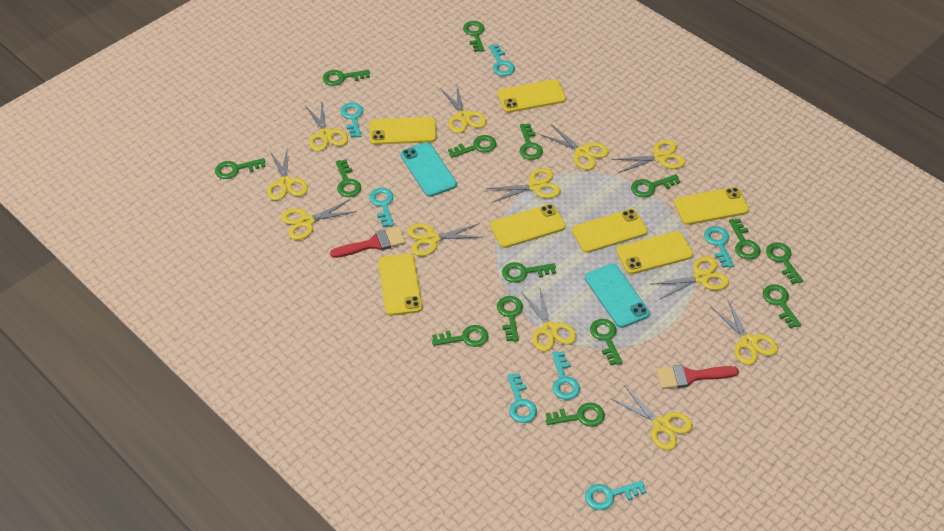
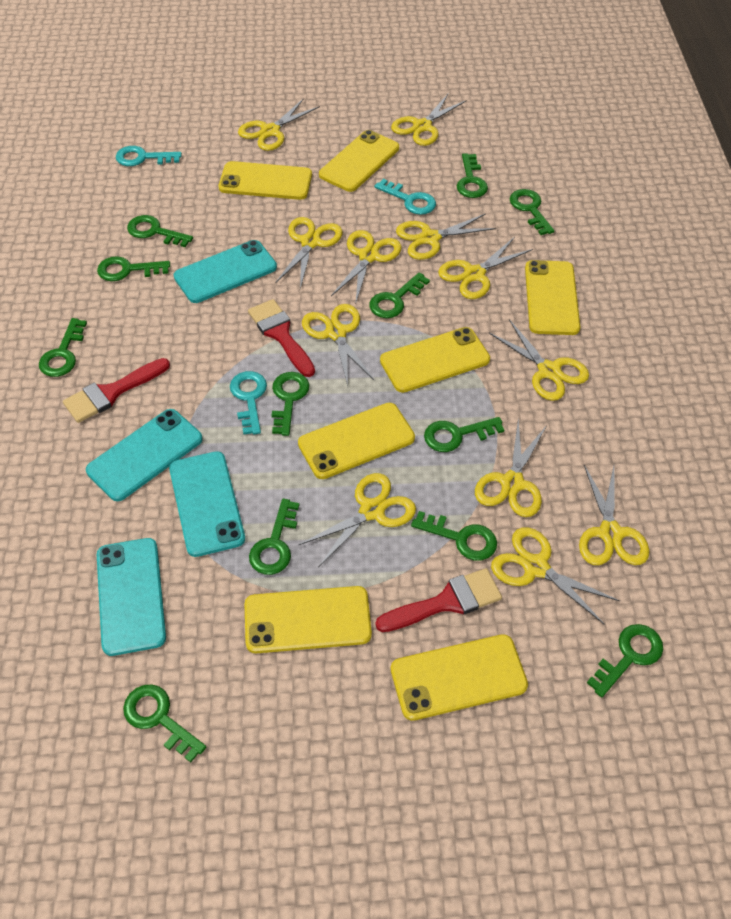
green key: [215,158,266,179] [323,70,370,86] [336,159,361,197] [432,325,488,347] [448,135,497,158] [463,21,484,52] [497,296,523,342] [502,262,556,283] [519,124,543,160] [546,403,605,427] [590,319,622,365] [631,174,680,198] [729,218,761,260] [763,284,801,329] [766,242,803,284] = 15 -> [39,318,87,377] [97,256,170,281] [123,684,206,763] [127,215,193,247] [249,499,299,575] [272,372,310,436] [369,272,430,318] [411,511,497,561] [424,417,504,452] [457,153,488,198] [510,189,554,235] [587,624,663,697] = 12
red brush: [330,227,406,258] [656,365,739,389] = 2 -> [63,358,170,423] [248,299,315,377] [375,568,502,632] = 3
turquoise key: [340,102,363,138] [369,188,394,227] [489,44,515,76] [507,373,537,423] [552,351,580,400] [585,481,646,510] [704,226,734,268] = 7 -> [116,146,182,166] [230,371,267,435] [375,179,436,215] = 3
turquoise phone: [400,142,457,197] [585,264,650,328] = 2 -> [86,409,203,501] [97,538,166,656] [169,451,245,557] [174,240,277,303] = 4

